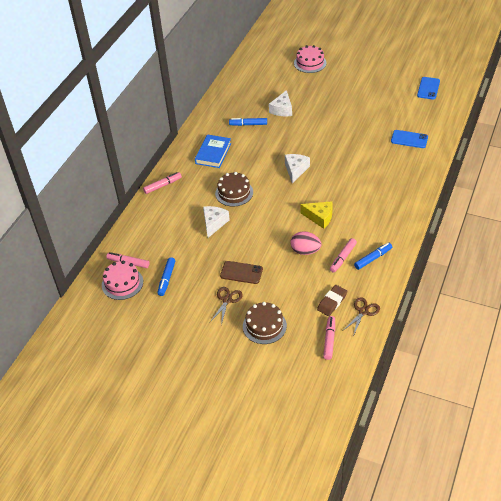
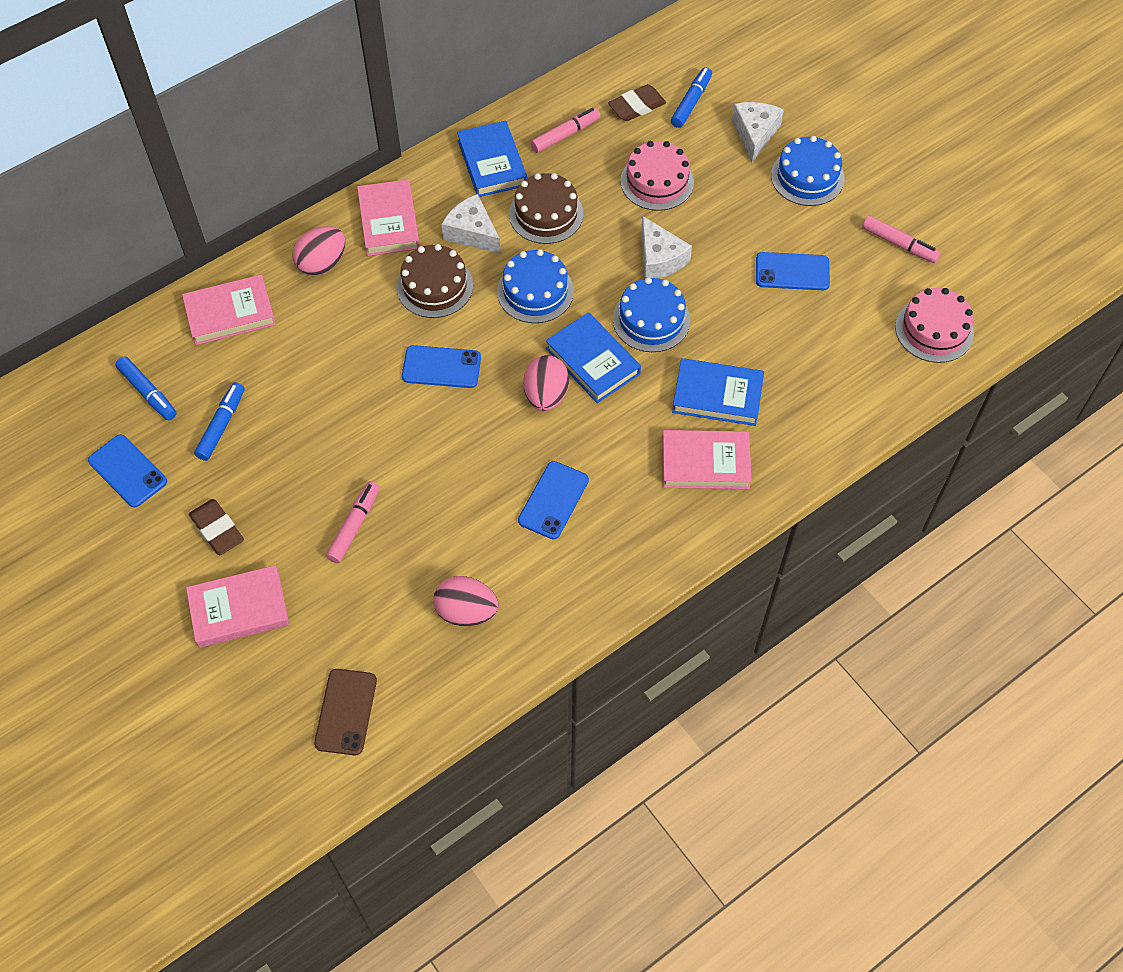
blue book: [195,134,231,168] = 1 -> [457,121,527,197] [546,312,641,403] [672,358,764,426] = 3
blue cake: none = 0 -> [497,249,574,323] [613,277,690,352] [771,136,844,206] = 3
blue phone: [391,130,428,148] [417,77,440,100] = 2 -> [88,435,167,508] [402,345,481,388] [518,461,589,539] [756,252,830,290] = 4
brown eraser: [317,285,347,316] = 1 -> [189,499,244,555] [608,84,666,121] = 2
brown scissors: [210,287,243,325] [344,297,380,336] = 2 -> none = 0
pink book: none = 0 -> [182,274,276,345] [186,565,289,648] [357,179,420,256] [662,430,752,489] = 4
pink egg: [291,231,321,255] = 1 -> [293,226,346,276] [433,576,499,626] [523,355,569,411] = 3
pink marker: [106,252,149,268] [143,172,182,194] [323,316,335,360] [330,238,357,273] = 4 -> [326,481,380,563] [530,108,600,153] [862,216,941,263] = 3
yellow cheese: [300,201,333,229] = 1 -> none = 0

